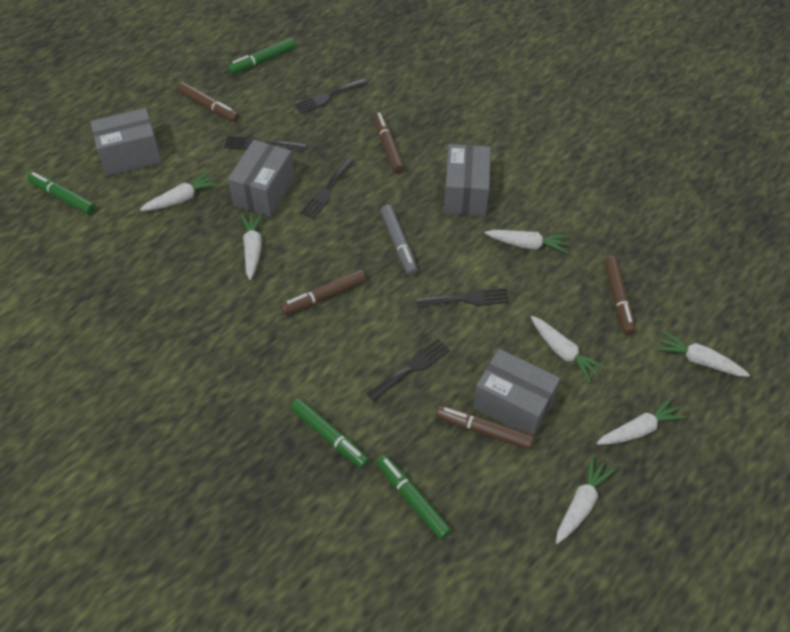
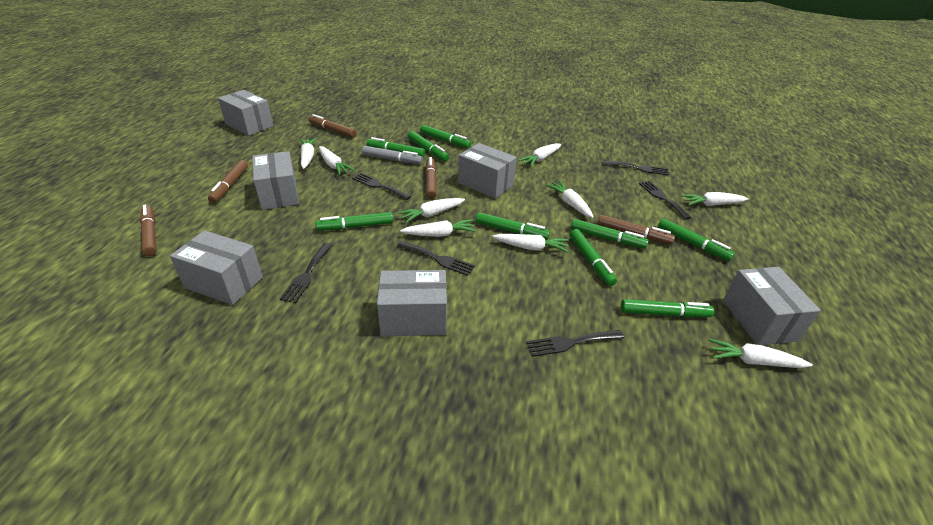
black fork: [224,136,306,151] [294,79,368,114] [300,158,355,219] [366,338,450,401] [416,288,509,308] = 5 -> [280,243,332,303] [352,173,411,200] [397,241,475,276] [526,330,624,357] [603,161,669,175] [639,181,691,220] = 6
green marker: [28,172,96,215] [228,38,295,74] [290,398,369,469] [376,455,452,540] = 4 -> [315,212,393,231] [367,137,425,157] [408,131,449,161] [420,125,471,148] [476,212,550,240] [570,229,617,286] [571,219,649,249] [621,299,714,317] [658,218,735,261] = 9
grey box: [90,108,162,176] [228,140,295,217] [444,144,491,216] [473,349,561,436] = 4 -> [170,230,263,305] [218,90,273,136] [252,151,299,210] [377,270,447,336] [458,143,517,199] [723,267,821,345] = 6
white carrot: [140,171,219,211] [240,212,263,280] [485,230,569,254] [531,316,606,383] [556,456,616,544] [597,397,686,445] [656,331,750,377] = 7 -> [300,138,317,169] [319,146,355,175] [398,198,465,223] [400,219,476,237] [492,234,569,252] [518,143,561,167] [546,181,594,218] [681,192,749,206] [708,339,813,368] = 9

